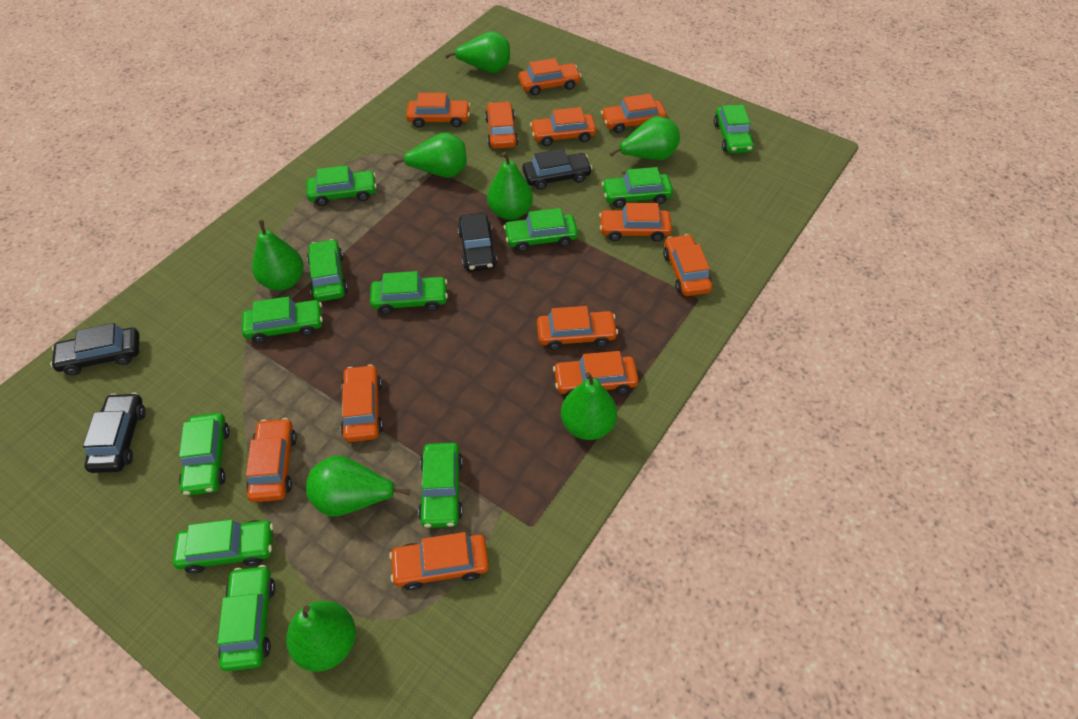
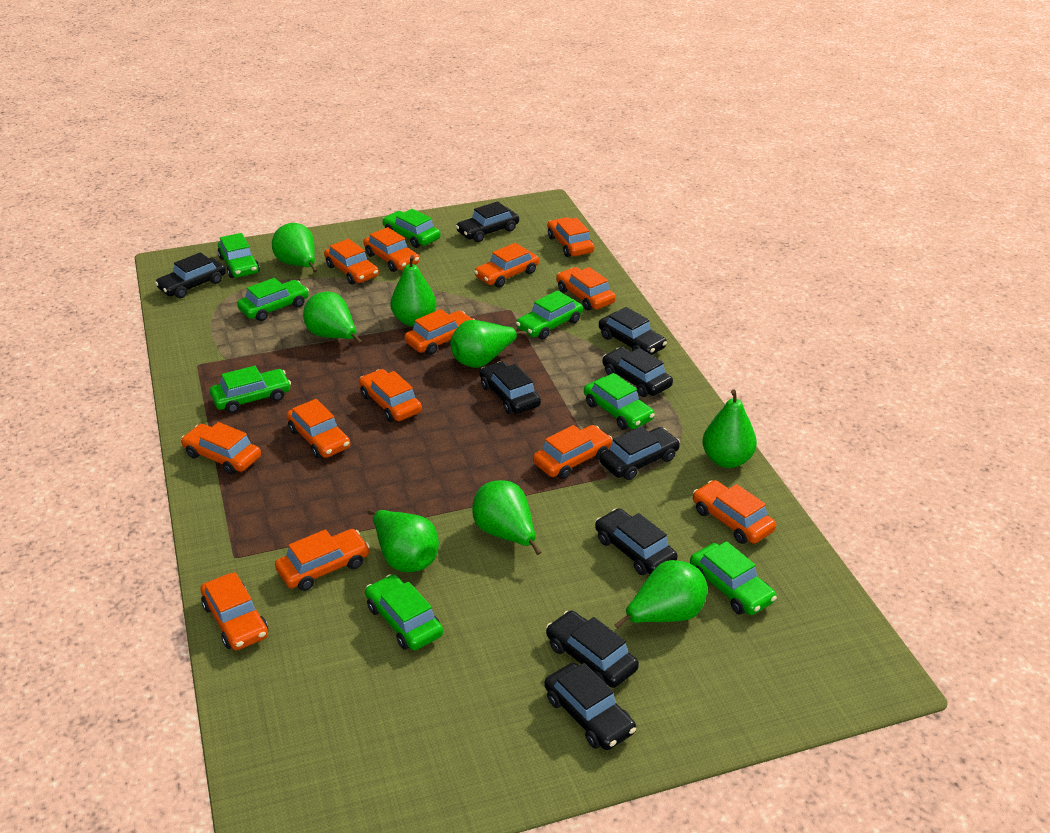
black car: [50,323,139,375] [83,393,146,473] [458,213,497,272] [522,149,593,190] = 4 -> [155,252,226,298] [456,201,519,242] [480,361,541,414] [544,663,636,750] [546,610,639,688] [595,508,677,575] [599,307,667,355] [600,426,680,480] [602,347,673,397] = 9
green car: [173,519,274,574] [179,413,230,496] [217,565,275,671] [242,296,323,343] [307,165,377,206] [307,239,348,302] [370,271,448,314] [418,443,463,528] [504,208,578,252] [602,167,673,208] [714,105,754,153] = 11 -> [210,366,291,413] [218,233,260,278] [237,278,309,321] [365,574,443,650] [382,209,441,248] [516,291,583,339] [584,373,655,430] [690,541,777,615] = 8
orange car: [246,418,297,502] [341,364,383,442] [389,532,489,590] [406,93,470,128] [485,101,518,149] [518,58,581,95] [530,107,596,146] [537,306,618,350] [553,351,638,396] [599,203,672,242] [601,94,667,133] [663,234,712,296] = 12 -> [181,422,261,475] [200,572,268,650] [275,529,370,591] [286,399,350,458] [324,239,379,284] [359,369,422,422] [363,227,420,272] [404,309,475,355] [474,243,539,288] [533,425,612,479] [547,217,595,257] [556,267,616,311] [693,480,776,544] = 13

